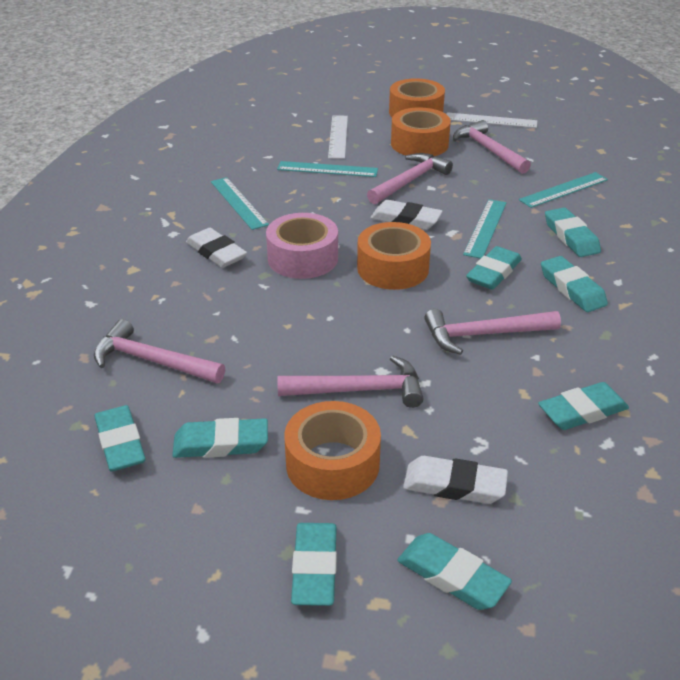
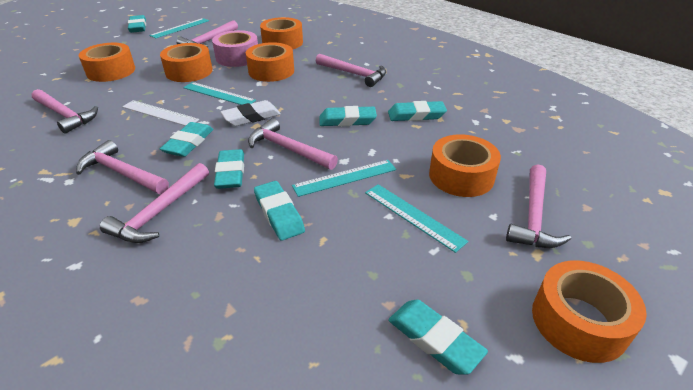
orange tape: [284,401,381,500] [357,222,431,290] [389,78,445,117] [391,107,451,156] = 4 -> [79,43,135,82] [160,43,213,82] [246,42,294,82] [260,17,303,49] [429,134,501,197] [532,261,647,363] = 6
pink hammer: [94,319,225,383] [277,355,423,408] [367,153,453,204] [424,309,561,355] [453,120,531,174] = 5 -> [32,89,98,134] [76,140,169,194] [100,163,209,243] [176,20,238,47] [248,118,338,170] [316,54,386,87] [506,164,571,248] = 7
turquoise eraser: [94,405,145,472] [172,418,268,458] [291,523,337,606] [397,533,512,610] [466,246,522,290] [538,382,629,430] [541,256,608,312] [545,208,601,257] = 8 -> [128,15,146,33] [160,122,214,157] [214,149,244,189] [254,181,305,241] [319,106,377,126] [388,101,447,121] [388,299,488,375] = 7
white eraser: [186,228,247,268] [370,200,443,230] [403,456,508,504] = 3 -> [221,100,281,126] = 1
white ruler: [328,115,348,159] [446,112,537,128] = 2 -> [122,100,199,126] = 1

